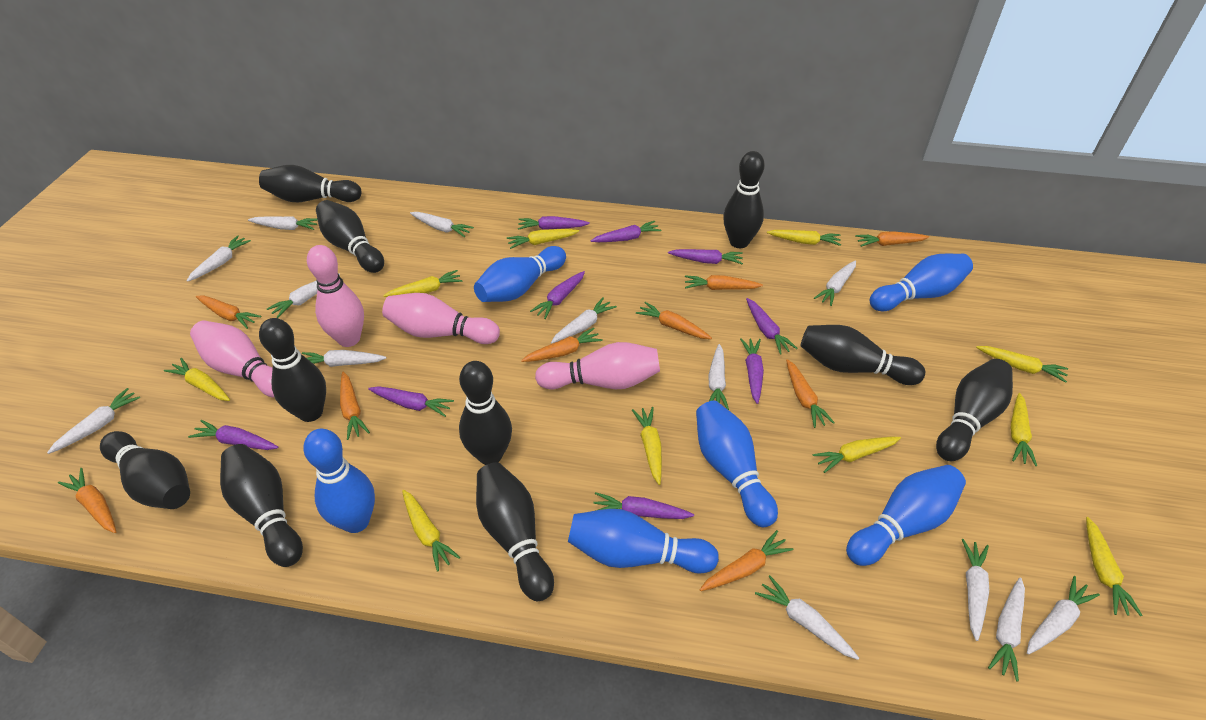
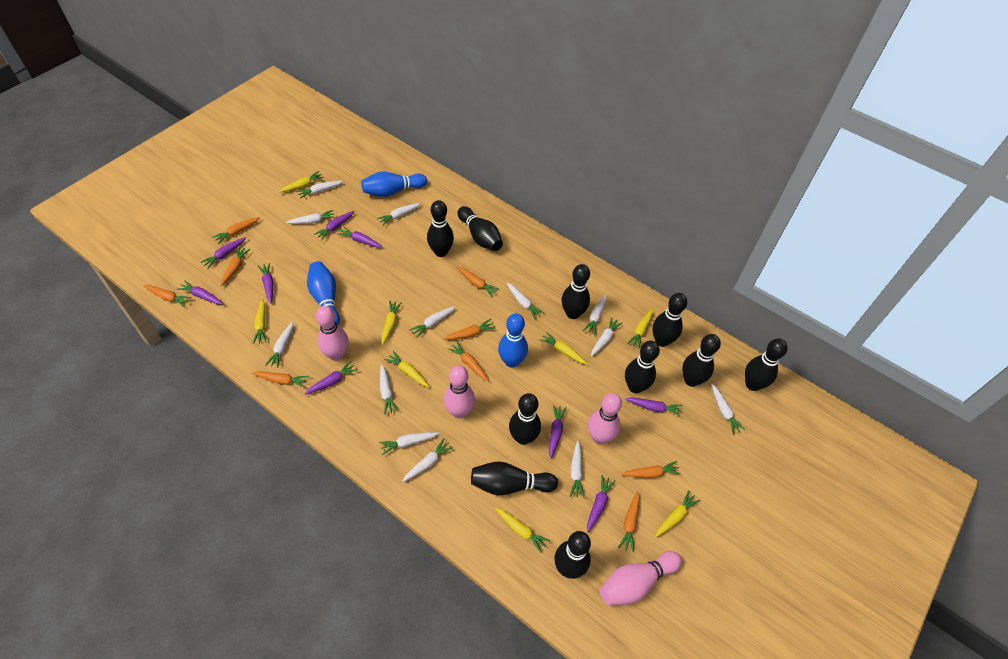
blue bowling pin: [303,429,375,533] [474,246,566,302] [568,509,719,574] [696,401,778,527] [846,465,966,566] [870,254,973,311] = 6 -> [307,261,340,325] [361,172,427,197] [498,314,528,368] = 3
yellow carrot: [164,358,230,401] [383,270,462,297] [402,490,460,572] [507,229,579,249] [632,407,662,485] [767,230,841,246] [812,437,901,473] [976,346,1068,383] [1011,393,1037,466] [1086,517,1143,616] = 10 -> [253,299,266,344] [279,171,324,193] [381,301,402,345] [384,351,430,387] [495,507,550,553] [539,332,588,364] [627,308,653,349] [655,490,701,537] = 8

